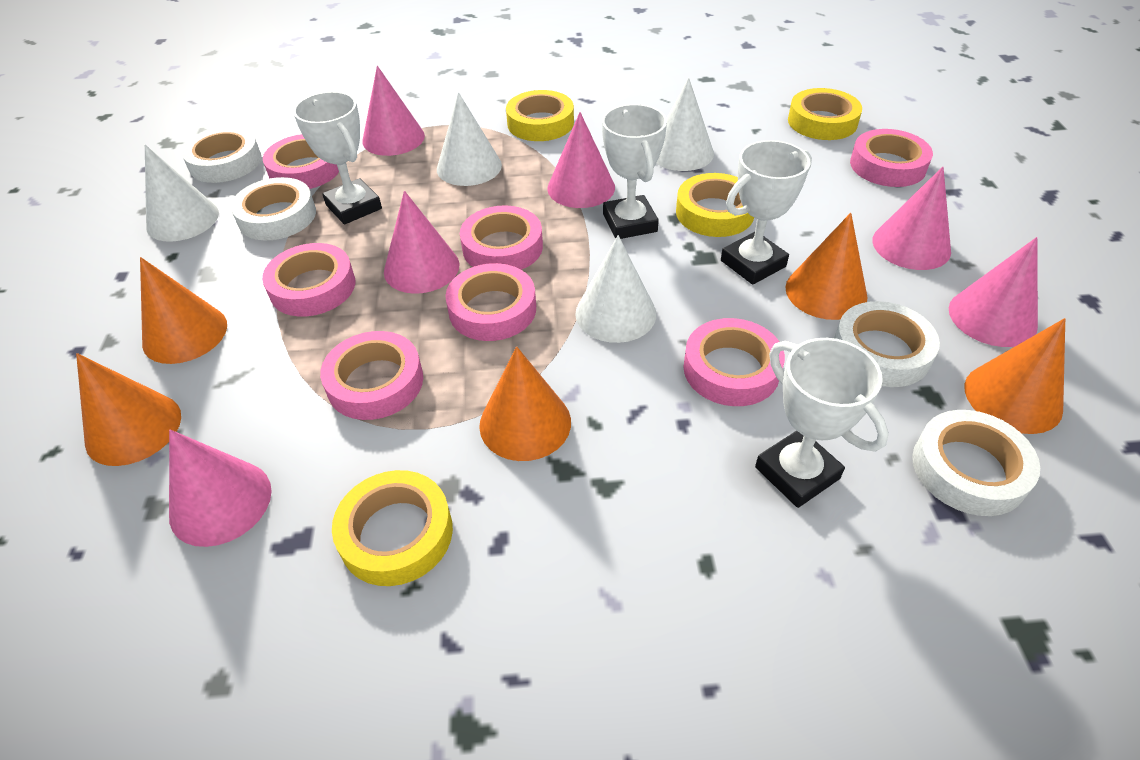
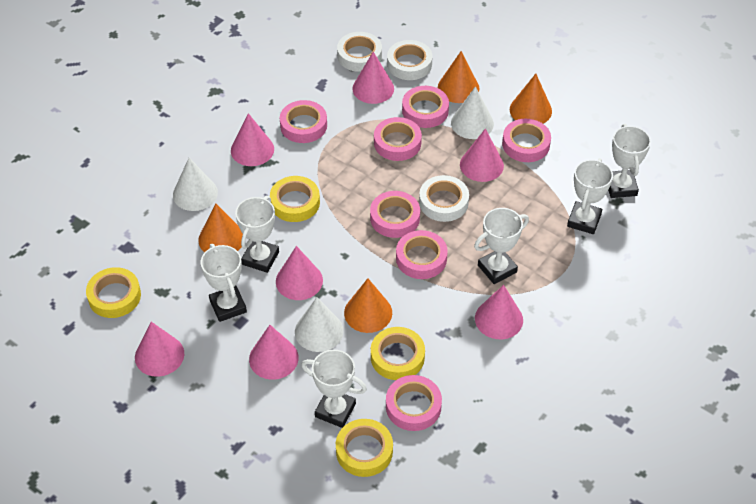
orange cone: [76,353,181,466] [140,257,227,364] [479,346,571,461] [785,213,867,320] [965,318,1065,434] = 5 -> [198,204,243,253] [344,278,392,333] [438,51,479,103] [510,74,552,123] = 4
pink cone: [169,430,272,547] [362,66,425,156] [384,191,459,294] [547,112,615,208] [872,167,951,270] [949,237,1038,347] = 6 -> [135,322,184,377] [231,113,274,166] [249,325,299,380] [276,246,323,300] [352,52,394,104] [460,129,504,182] [475,285,523,339] = 7
white cone: [145,145,219,242] [437,92,502,186] [575,235,656,343] [656,78,714,171] = 4 -> [173,158,218,211] [295,297,343,352] [451,86,494,139] = 3
white tape: [182,127,262,183] [231,177,316,240] [834,301,940,387] [912,410,1040,516] = 4 -> [337,32,382,72] [387,40,432,80] [419,175,469,222] = 3
white trophy: [293,91,382,225] [602,104,667,239] [721,140,812,285] [755,338,889,508] = 4 -> [201,244,247,322] [235,196,279,273] [301,350,367,428] [474,208,529,284] [567,158,613,234] [608,124,651,198] = 6

